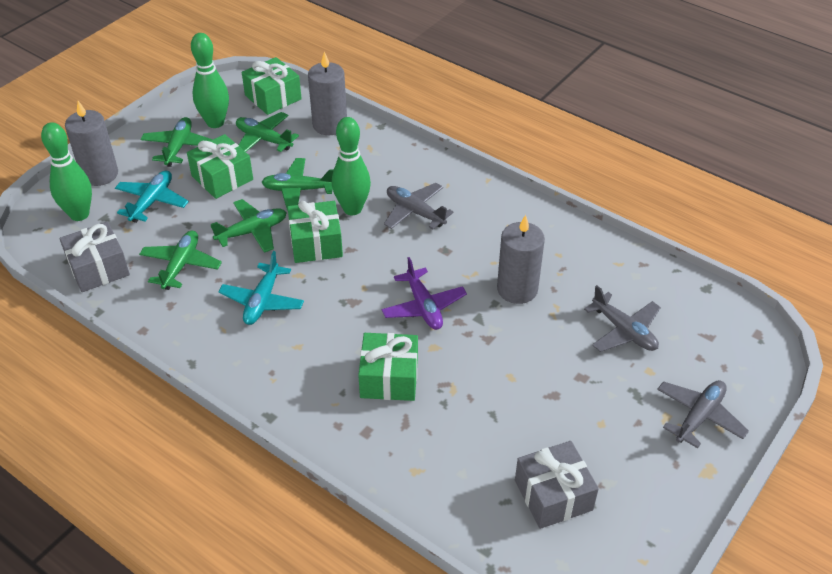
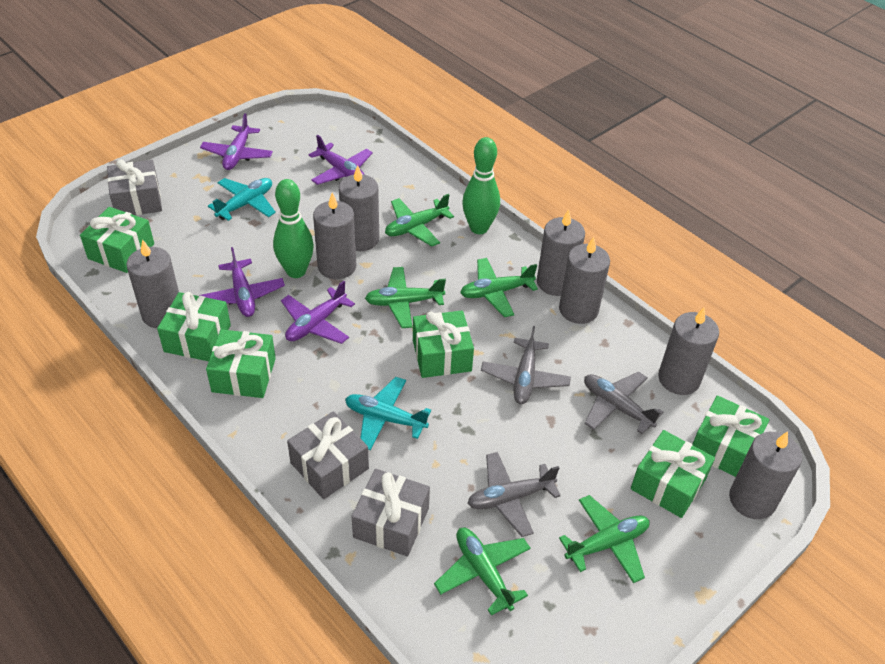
green bowling pin: [41,122,92,221] [191,33,229,128] [332,117,371,215] = 3 -> [273,179,314,278] [462,137,500,234] = 2
green gift: [187,134,253,199] [242,57,302,115] [287,201,343,263] [358,333,418,401] = 4 -> [80,207,154,273] [157,292,231,361] [206,329,276,398] [413,310,474,378] [631,430,715,518] [693,395,769,477] = 6
grey candle: [65,101,118,186] [308,52,347,135] [497,215,545,304] = 3 -> [126,239,179,328] [313,192,356,279] [339,165,379,251] [537,209,585,296] [559,237,610,324] [658,308,719,395] [729,431,802,519] = 7
grey gift: [60,222,130,292] [515,441,599,529] = 2 -> [107,160,162,215] [287,411,369,499] [352,469,430,556] = 3
purple plane: [382,257,467,330] = 1 -> [199,247,285,317] [200,113,273,170] [281,281,355,344] [309,135,373,185] = 4

